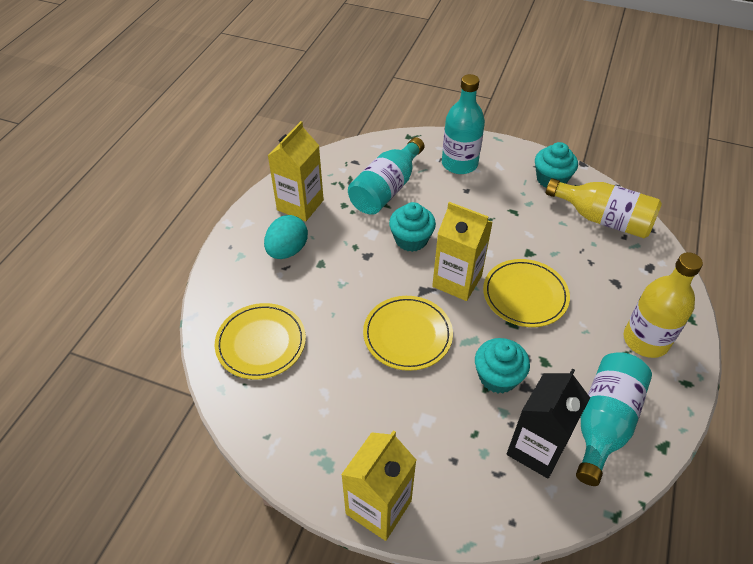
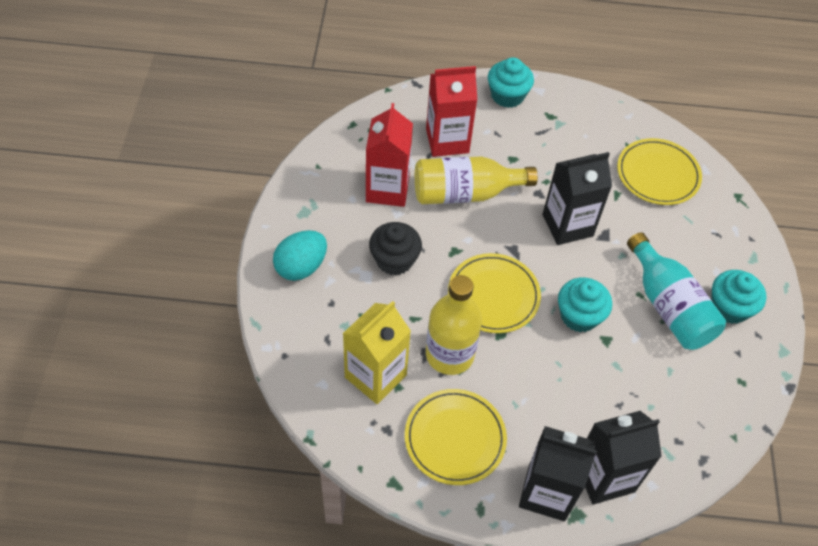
black carton: [507,369,590,478] = 1 -> [519,426,597,521] [542,152,612,245] [585,411,662,505] = 3
black cupcake: none = 0 -> [369,222,422,276] = 1
red carton: none = 0 -> [366,103,413,207] [426,66,477,157] = 2
turquoise bottle: [348,137,425,215] [442,74,485,174] [576,352,652,486] = 3 -> [627,232,726,350] = 1
yellow carton: [268,121,324,221] [341,431,416,541] [432,202,493,301] = 3 -> [343,301,411,404] = 1

